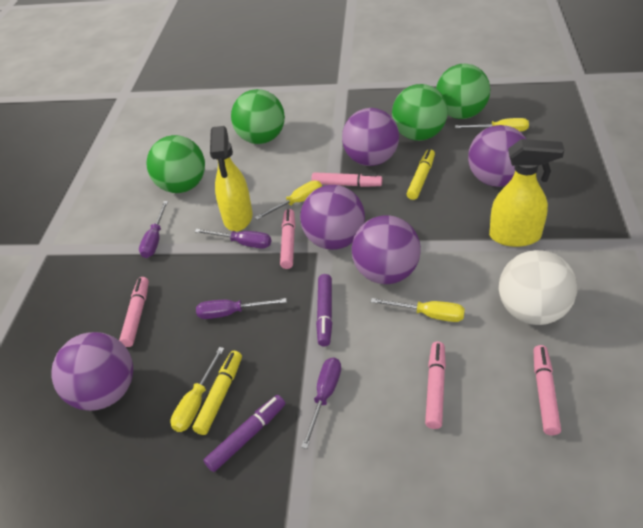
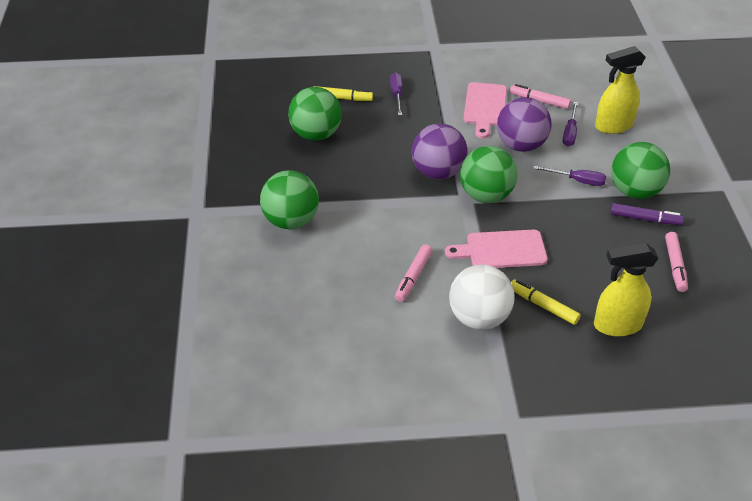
pink cutting board: none = 0 -> [445,230,548,268] [463,82,507,138] = 2
pink marker: [119,277,149,347] [280,209,295,269] [311,172,382,187] [425,342,446,429] [533,345,561,435] = 5 -> [395,244,432,302] [510,84,571,109] [665,232,688,292] = 3
purple ball: [51,332,133,411] [300,185,365,250] [342,108,399,166] [351,215,421,284] [468,125,526,187] = 5 -> [412,124,468,180] [497,97,552,152] = 2
purple marker: [203,395,285,472] [316,274,332,347] = 2 -> [611,203,684,225] = 1
purple screwdriver: [139,201,168,258] [195,229,271,249] [196,298,287,319] [301,358,341,449] = 4 -> [390,72,403,115] [533,166,606,186] [563,102,578,146] = 3
yellow screwdriver: [170,347,224,432] [255,181,322,220] [371,298,465,322] [455,118,529,131] = 4 -> none = 0

